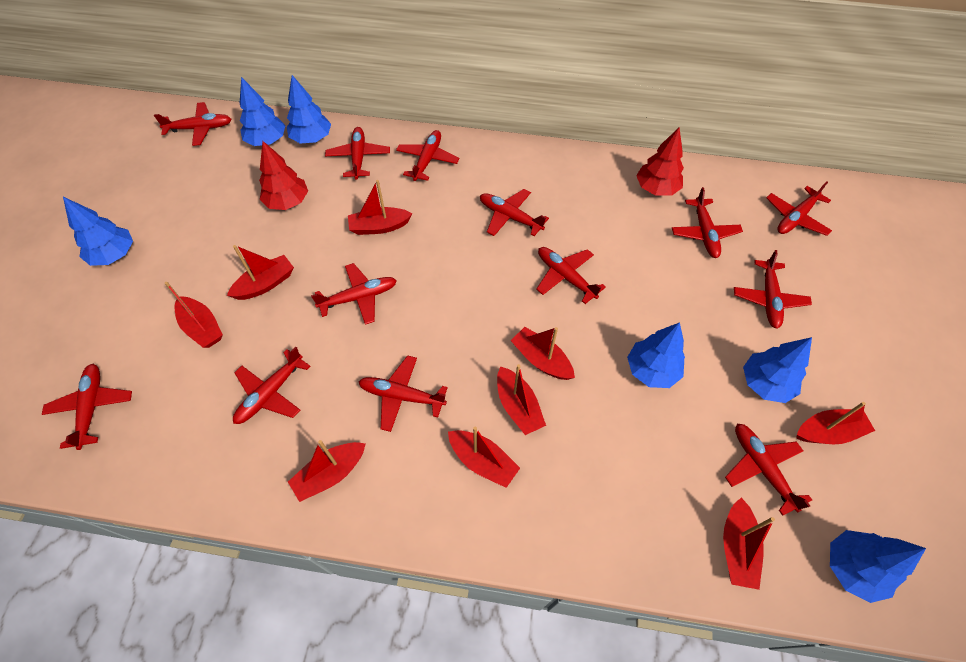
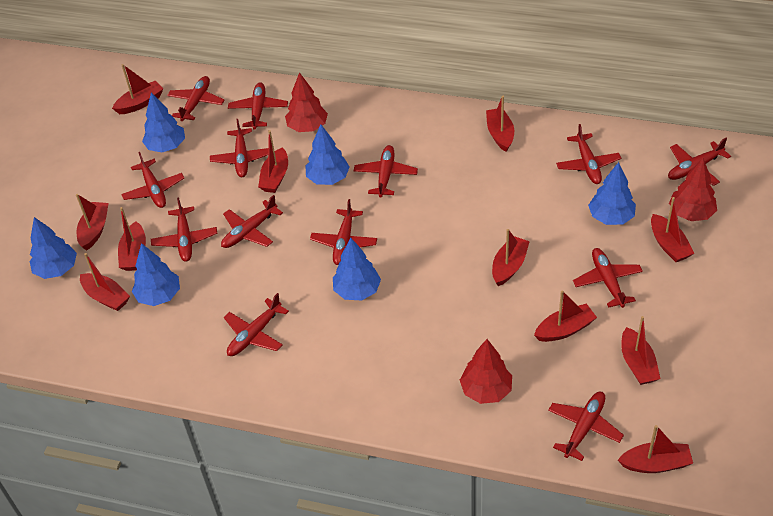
red boat: [165,282,223,348] [227,245,294,300] [288,440,366,502] [348,180,412,235] [448,427,520,488] [497,364,546,435] [511,327,575,380] [723,498,775,590] [796,402,875,444] = 9 -> [76,194,109,251] [80,253,130,311] [112,64,163,114] [118,207,146,271] [258,130,288,193] [486,96,514,152] [492,229,530,286] [534,291,597,342] [618,425,693,473] [621,316,660,385] [651,197,695,262] = 11
red tree: [259,141,308,210] [636,128,684,196] = 2 -> [285,72,328,132] [460,339,512,404] [669,158,717,221] = 3

